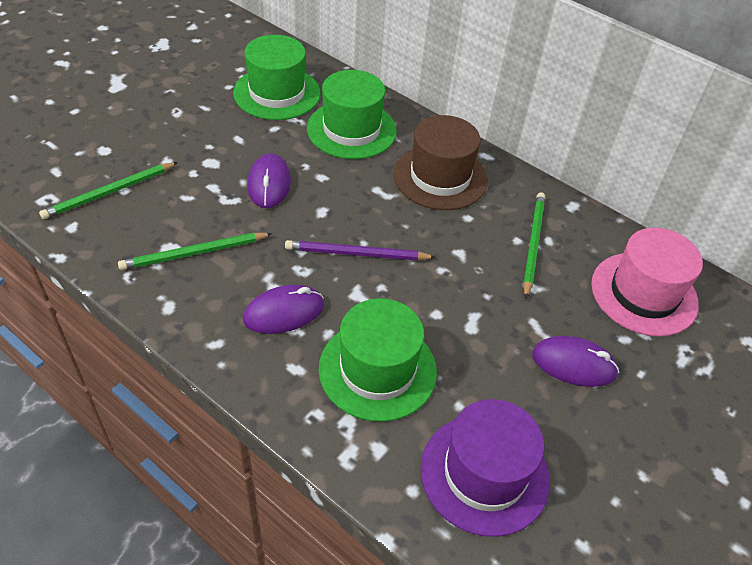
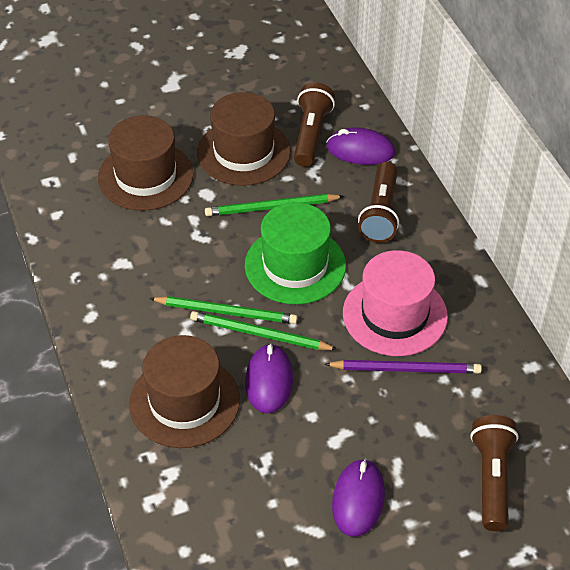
brown flashlight: none = 0 -> [294,82,335,167] [358,162,399,243] [470,415,518,531] = 3
brown hat: [393,115,488,210] = 1 -> [98,115,194,211] [129,335,240,448] [197,92,291,186] = 3
green hat: [233,35,320,120] [307,70,397,159] [319,298,437,422] = 3 -> [245,202,346,304] = 1
purple hat: [421,399,550,537] = 1 -> none = 0

